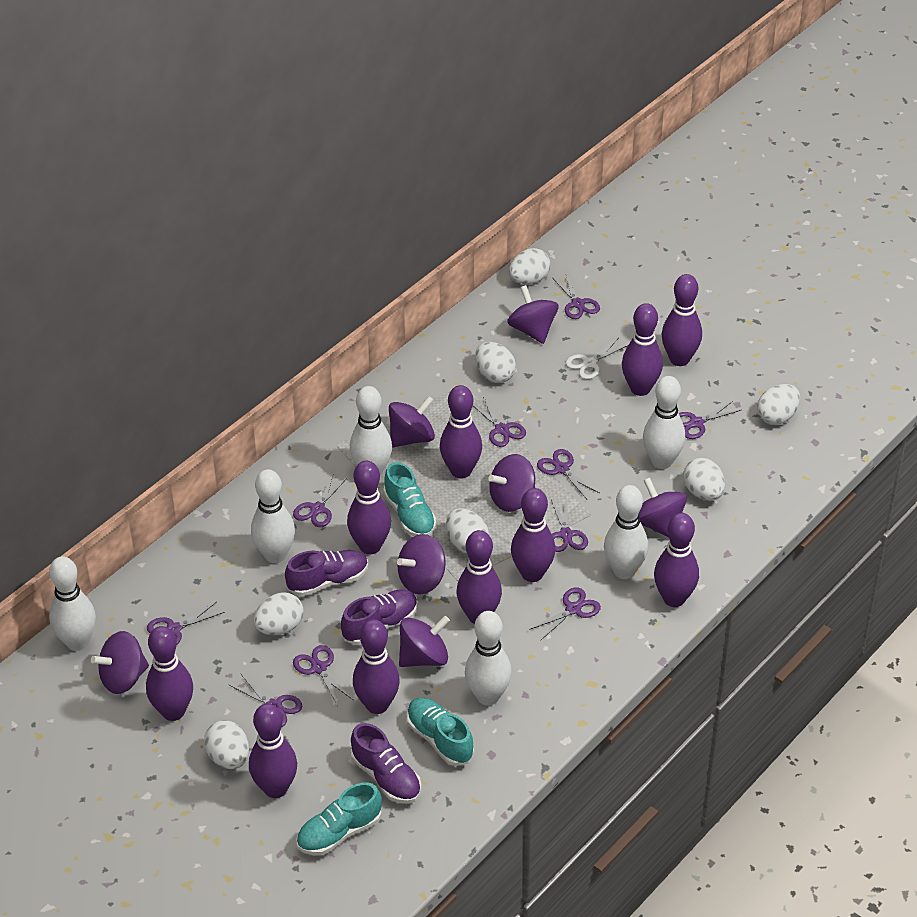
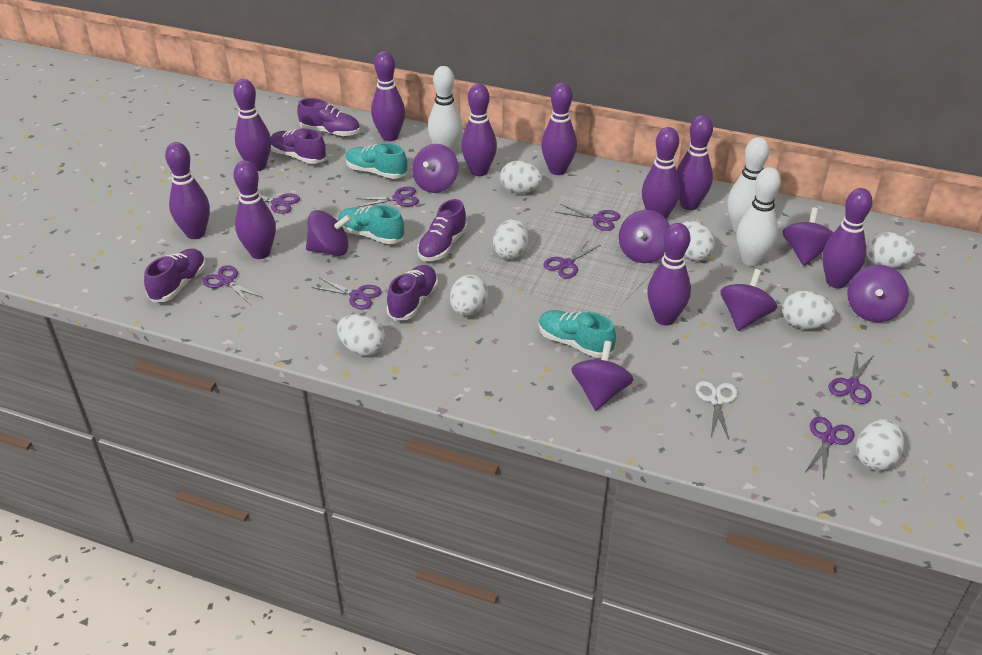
purple scissors: [147,602,225,644] [228,673,302,727] [293,473,348,527] [293,645,353,706] [473,397,526,447] [529,587,601,640] [537,449,599,499] [551,496,588,552] [552,275,600,319] [679,401,741,439] = 10 -> [202,265,263,304] [237,193,300,214] [311,278,382,310] [355,187,419,207] [543,240,600,278] [555,204,620,231] [806,417,854,479] [829,353,874,404] = 8
purple shoe: [285,550,368,596] [341,589,418,645] [351,723,421,804] = 3 -> [144,249,206,302] [271,128,327,164] [297,98,360,137] [386,265,438,321] [417,199,467,261] = 5
white bowling pin: [49,556,96,651] [251,469,295,563] [350,386,392,476] [465,611,512,705] [604,485,648,579] [643,376,685,469] = 6 -> [428,66,463,153] [727,137,770,232] [737,167,781,266] = 3
white egg: [204,720,249,769] [254,592,304,635] [446,508,489,553] [475,342,516,383] [509,248,550,284] [683,458,725,500] [757,384,800,425] = 7 -> [337,314,385,356] [450,275,488,316] [493,219,529,259] [500,161,542,193] [682,221,715,261] [782,291,835,329] [856,419,904,470] [866,232,916,268] = 8

